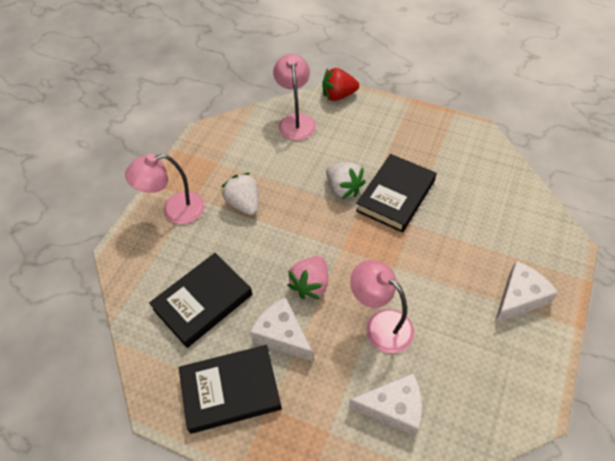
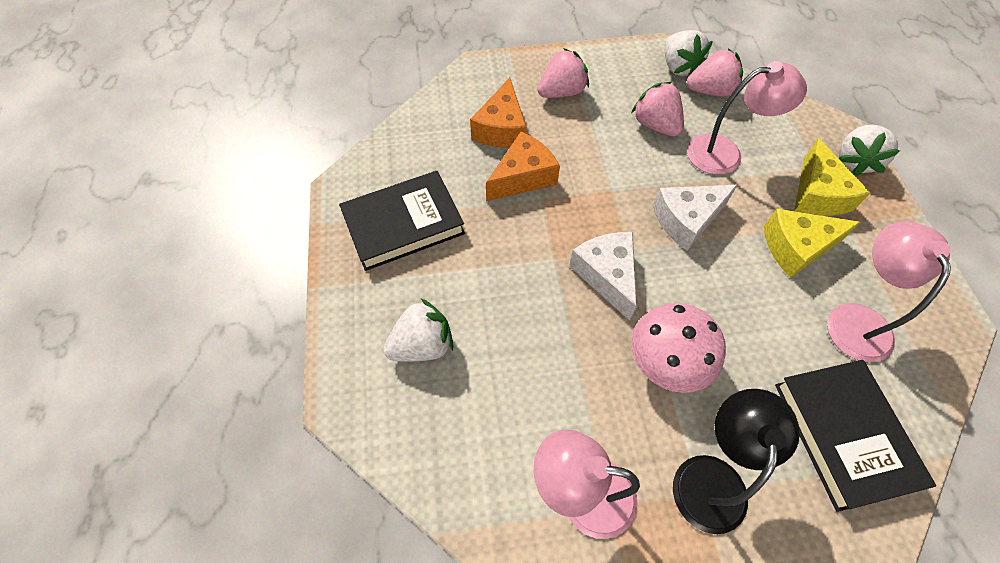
black book: [149,253,252,348] [179,345,282,434] [356,154,436,233] = 3 -> [339,171,465,271] [775,360,936,512] = 2
black lamp: none = 0 -> [673,389,800,534] = 1
orange cheese: none = 0 -> [470,77,527,148] [486,131,560,201] = 2
pink mushroom: none = 0 -> [631,303,726,393] = 1
pink strawberry: [287,256,328,299] = 1 -> [537,48,589,98] [632,82,684,136] [687,48,743,97] = 3
red strawberry: [322,68,359,101] = 1 -> none = 0
white cheese: [250,297,313,361] [349,373,422,436] [495,261,558,323] = 3 -> [569,232,637,321] [653,185,738,251] = 2
white strawberry: [222,173,259,215] [326,162,366,199] = 2 -> [383,299,453,362] [665,30,713,77] [838,125,900,176] = 3
yellow cheese: none = 0 -> [764,209,861,278] [794,138,870,216] = 2

